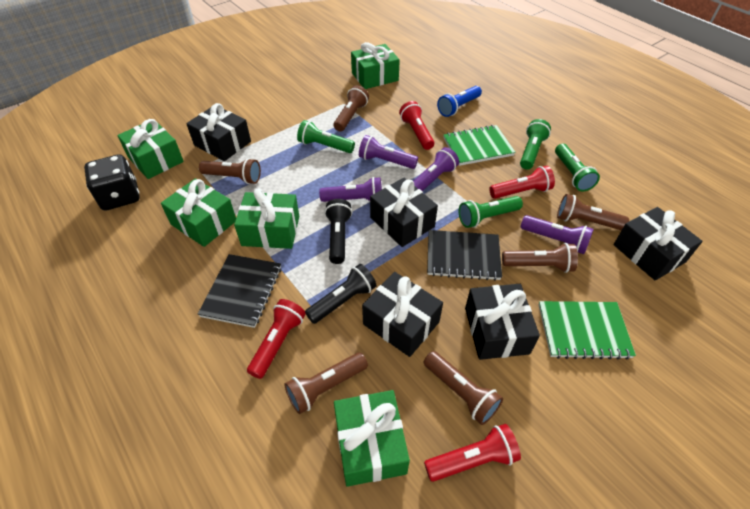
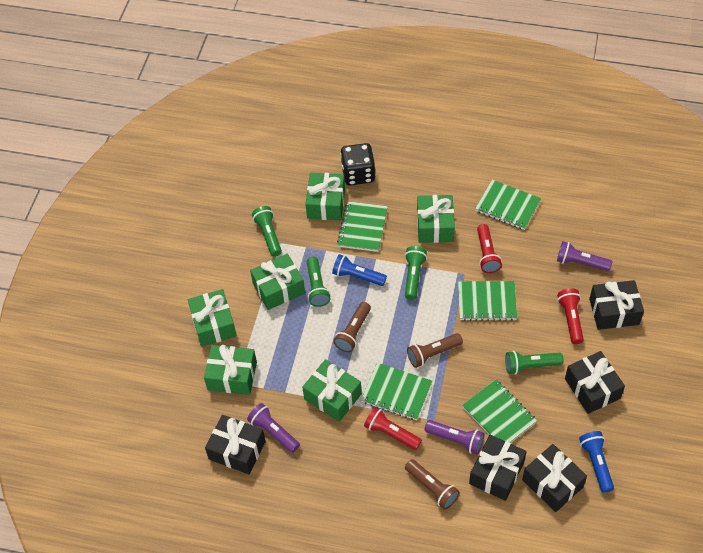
black flashlight: [305,264,376,324] [325,199,352,264] = 2 -> none = 0
black notebook: [198,254,281,328] [427,230,502,281] = 2 -> none = 0
blue flashlight: [437,86,482,117] = 1 -> [332,254,387,286] [579,431,614,493] = 2
brown flashlight: [199,158,261,184] [284,352,368,414] [334,86,369,132] [423,351,503,425] [502,243,578,273] [557,194,629,230] = 6 -> [333,302,371,352] [405,459,460,509] [407,333,463,368] = 3
green gift: [117,119,184,179] [161,178,236,247] [234,188,299,249] [334,390,410,487] [351,42,400,89] = 5 -> [188,289,237,347] [204,345,257,395] [250,254,305,310] [302,359,362,422] [306,173,345,221] [417,195,455,243] = 6
green notebook: [443,125,516,166] [539,301,636,360] = 2 -> [337,201,388,252] [361,363,432,420] [458,281,517,321] [462,380,537,443] [475,180,541,230] = 5
purple flashlight: [319,177,382,202] [359,135,418,169] [413,147,459,191] [521,215,594,254] = 4 -> [247,403,300,453] [425,420,484,454] [557,241,612,271] = 3
red flashlight: [247,299,306,379] [399,101,434,150] [424,424,521,482] [489,166,555,199] = 4 -> [364,407,422,450] [477,224,502,273] [557,288,584,344] = 3

